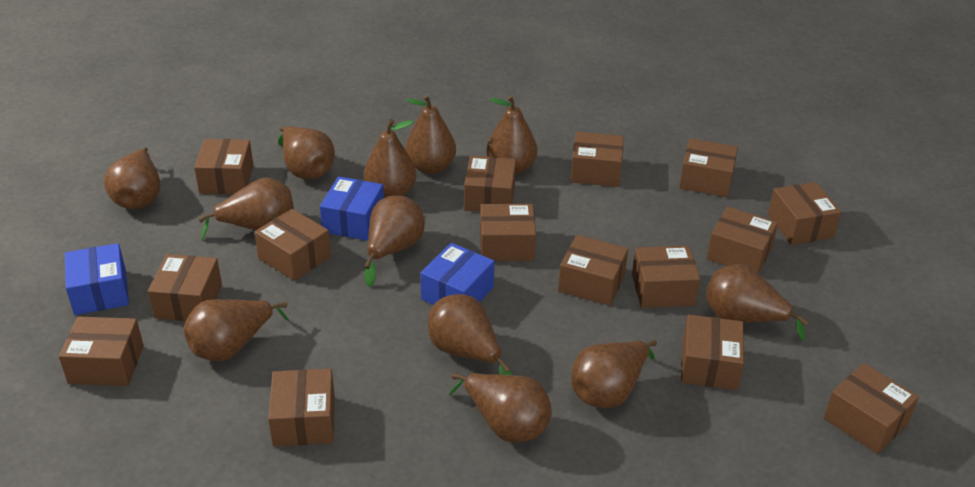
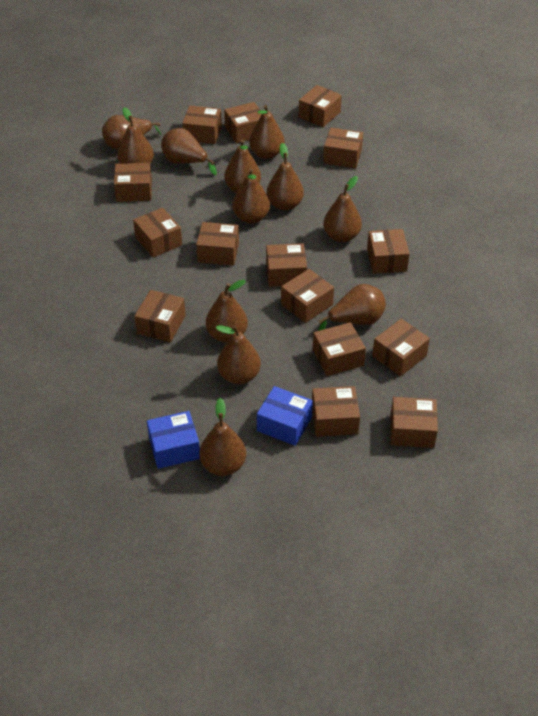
blue box: [65,243,129,315] [320,176,384,241] [420,243,494,305] = 3 -> [147,411,200,469] [257,386,313,446] = 2

